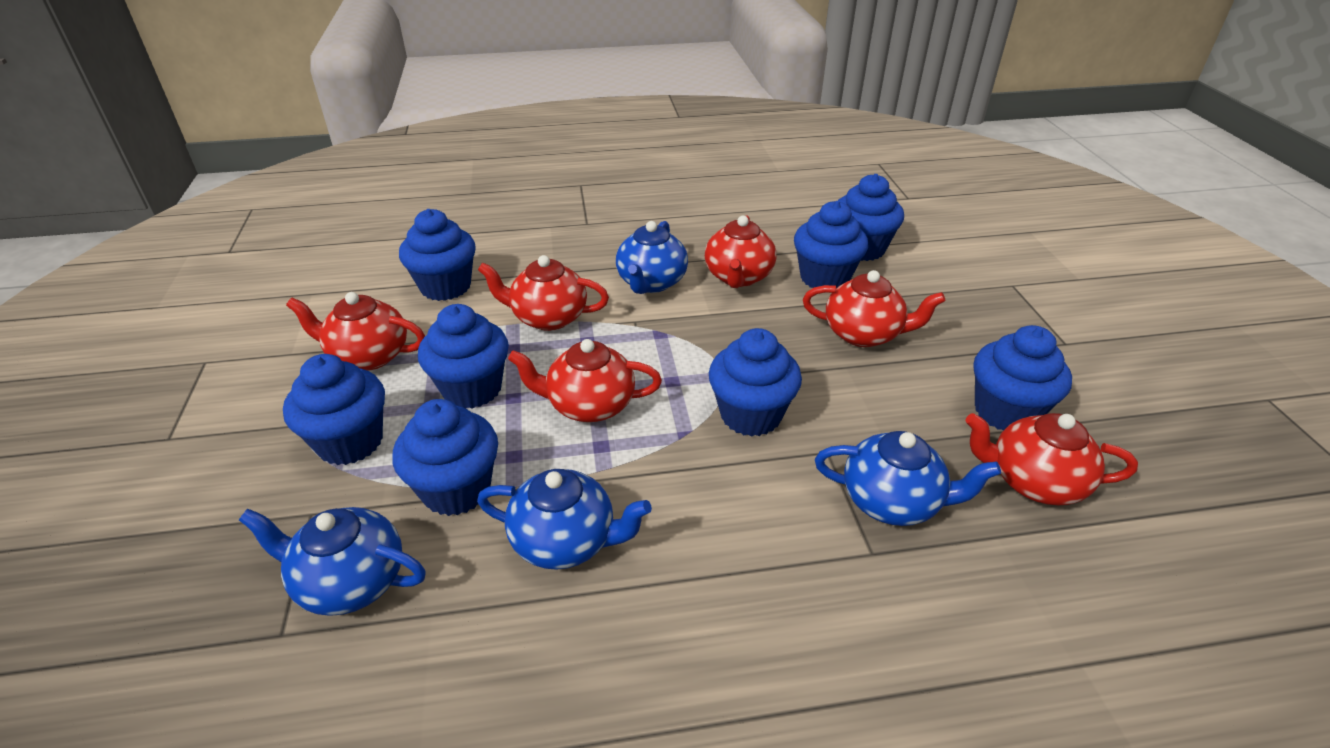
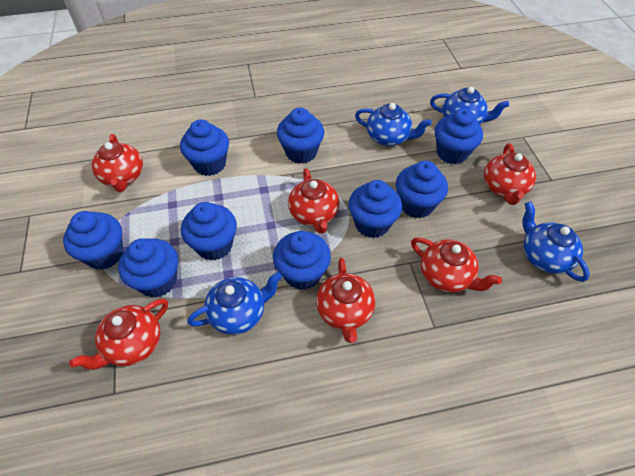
blue cupcake: [283,354,385,465] [393,399,498,516] [399,209,476,301] [418,304,509,409] [709,328,802,437] [794,201,868,288] [838,174,904,261] [974,325,1072,431] = 8 -> [63,211,124,270] [118,238,178,297] [180,120,229,176] [181,202,237,261] [273,231,331,290] [277,108,324,164] [348,180,402,238] [396,161,448,218] [435,108,483,164] = 9

